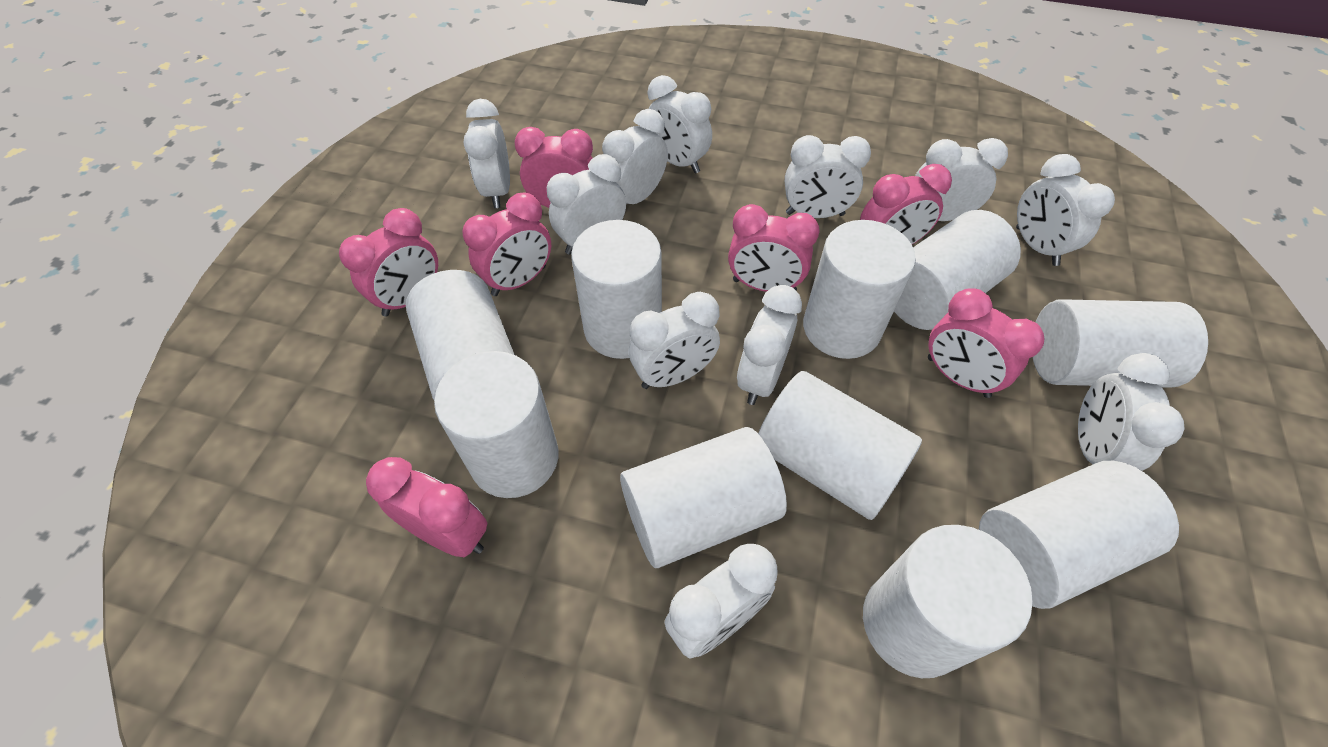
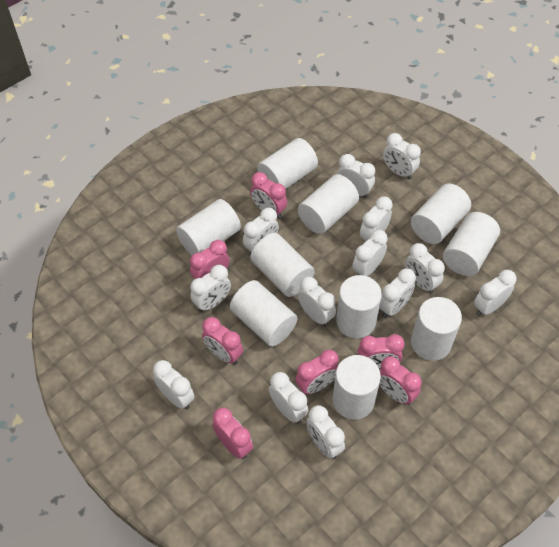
white clock: [464,99,510,208] [547,154,626,255] [602,109,668,204] [629,292,720,389] [647,75,712,174] [664,544,778,658] [737,285,802,405] [785,135,871,218] [915,138,1008,221] [1016,154,1115,266] [1078,353,1184,471] = 11 -> [153,360,194,409] [190,265,231,312] [243,208,279,255] [269,372,308,424] [298,277,336,326] [306,405,345,459] [337,154,375,198] [352,230,388,276] [360,196,393,242] [379,268,416,318] [383,133,421,179] [405,243,445,294] [474,270,516,316] = 13

